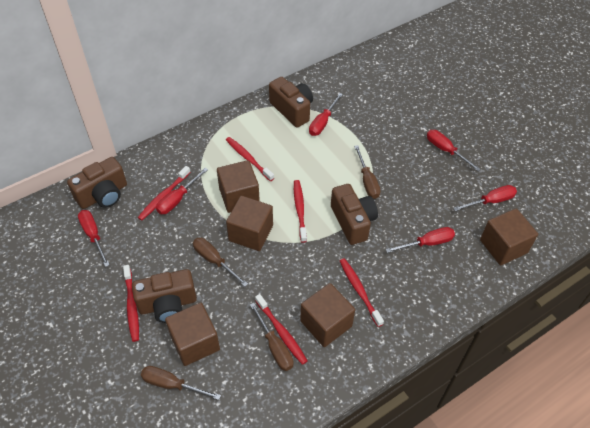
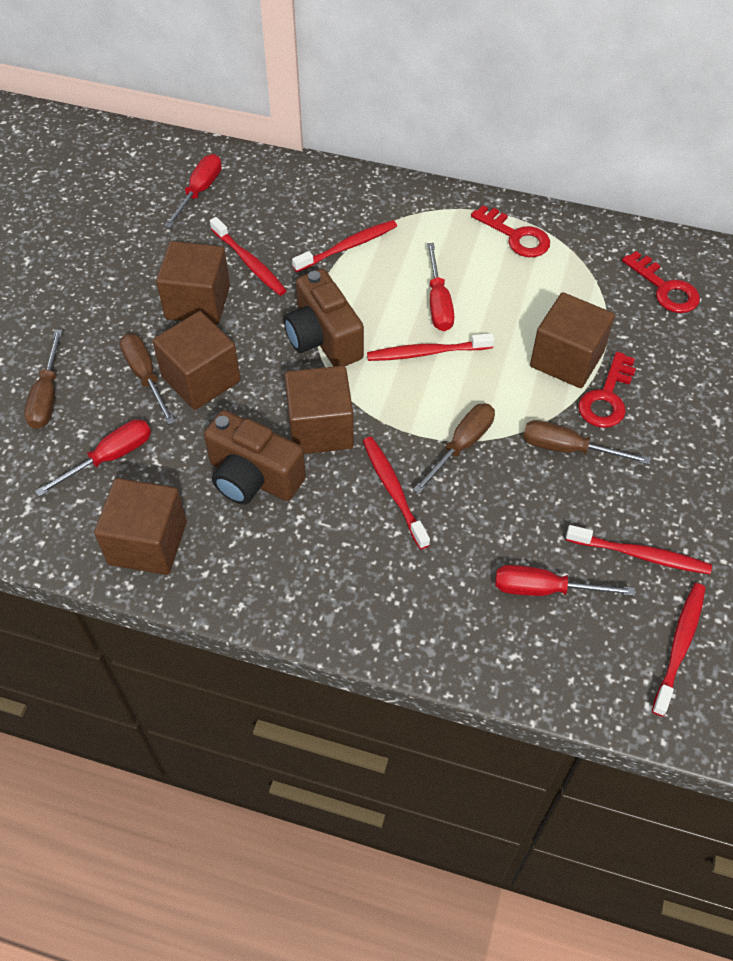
brown camera: [67,157,127,209] [132,269,197,323] [269,77,313,127] [331,184,378,245] = 4 -> [204,410,306,505] [284,269,364,367] = 2
red key: none = 0 -> [471,205,550,257] [578,352,636,428] [622,251,700,313] = 3
red screwdriver: [78,210,110,267] [156,168,208,214] [309,93,343,136] [386,227,455,253] [427,130,481,171] [453,185,517,211] = 6 -> [35,419,151,497] [164,154,222,228] [427,243,454,331] [495,565,635,596] = 4

